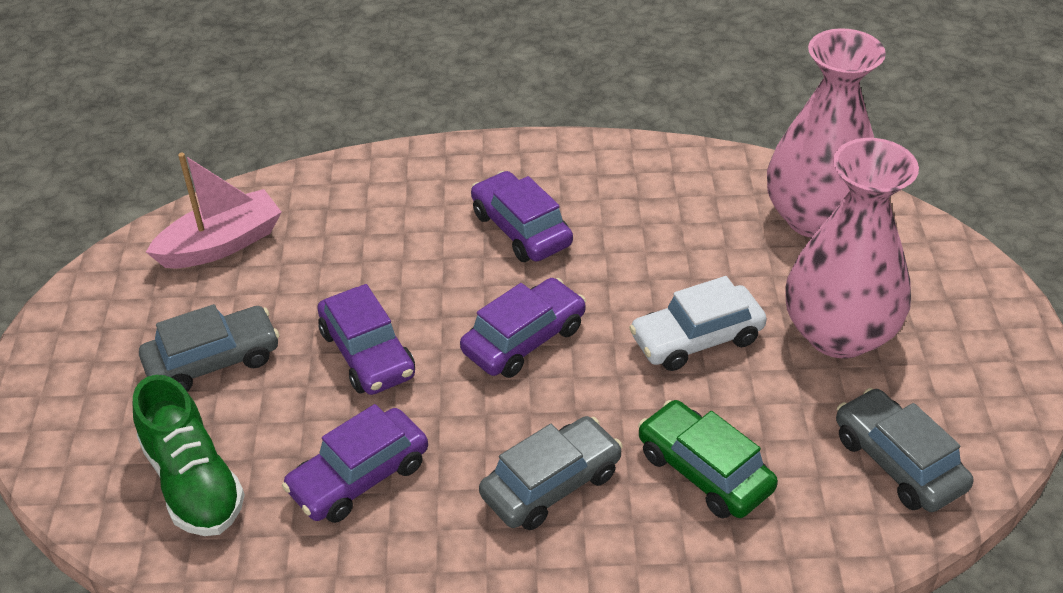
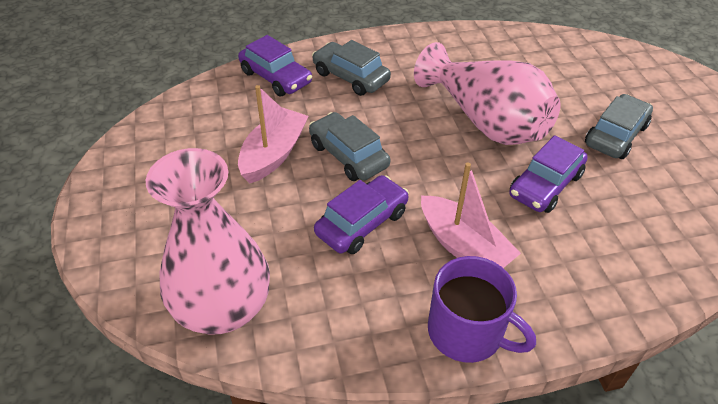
green car: [638,400,778,519] = 1 -> none = 0
green shoe: [133,375,245,536] = 1 -> none = 0
pink boat: [146,153,282,268] = 1 -> [238,85,309,184] [421,163,521,268] = 2
purple car: [282,404,428,523] [317,284,415,395] [460,278,586,378] [471,171,573,262] = 4 -> [238,35,312,96] [314,175,409,254] [509,135,588,213] = 3
purple mug: none = 0 -> [428,256,536,363] = 1
white car: [629,276,767,371] = 1 -> none = 0

